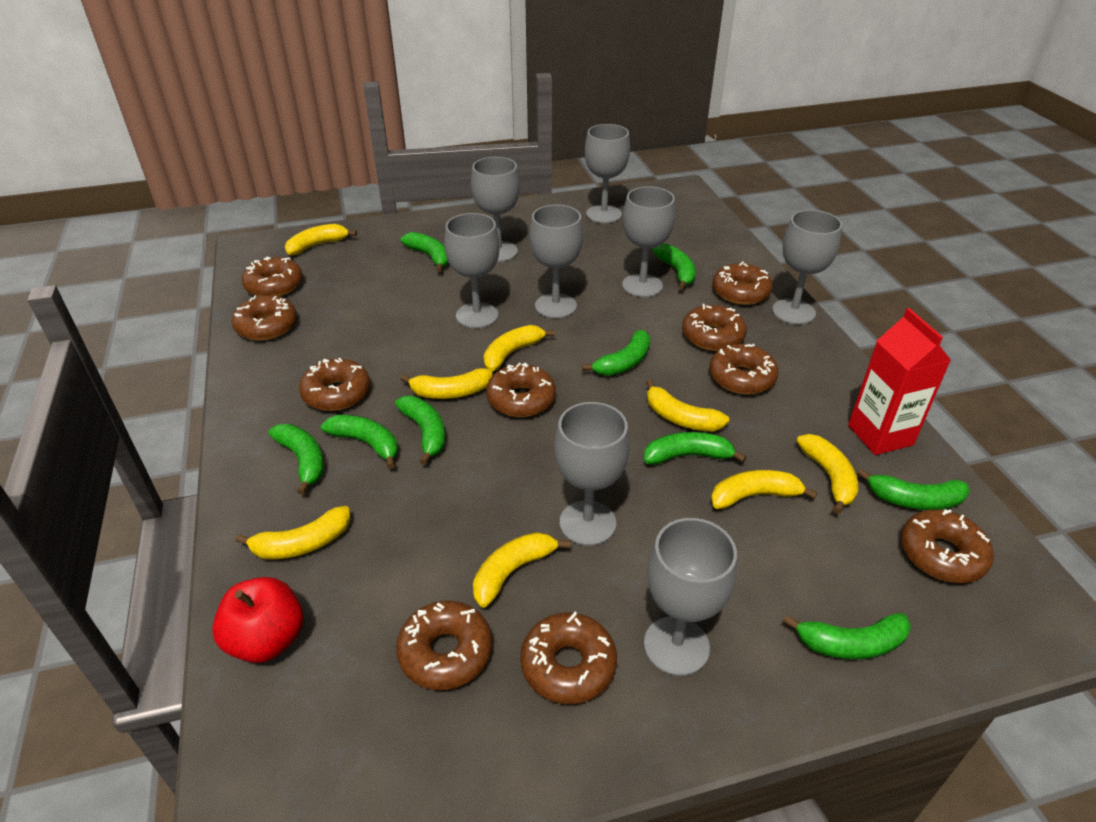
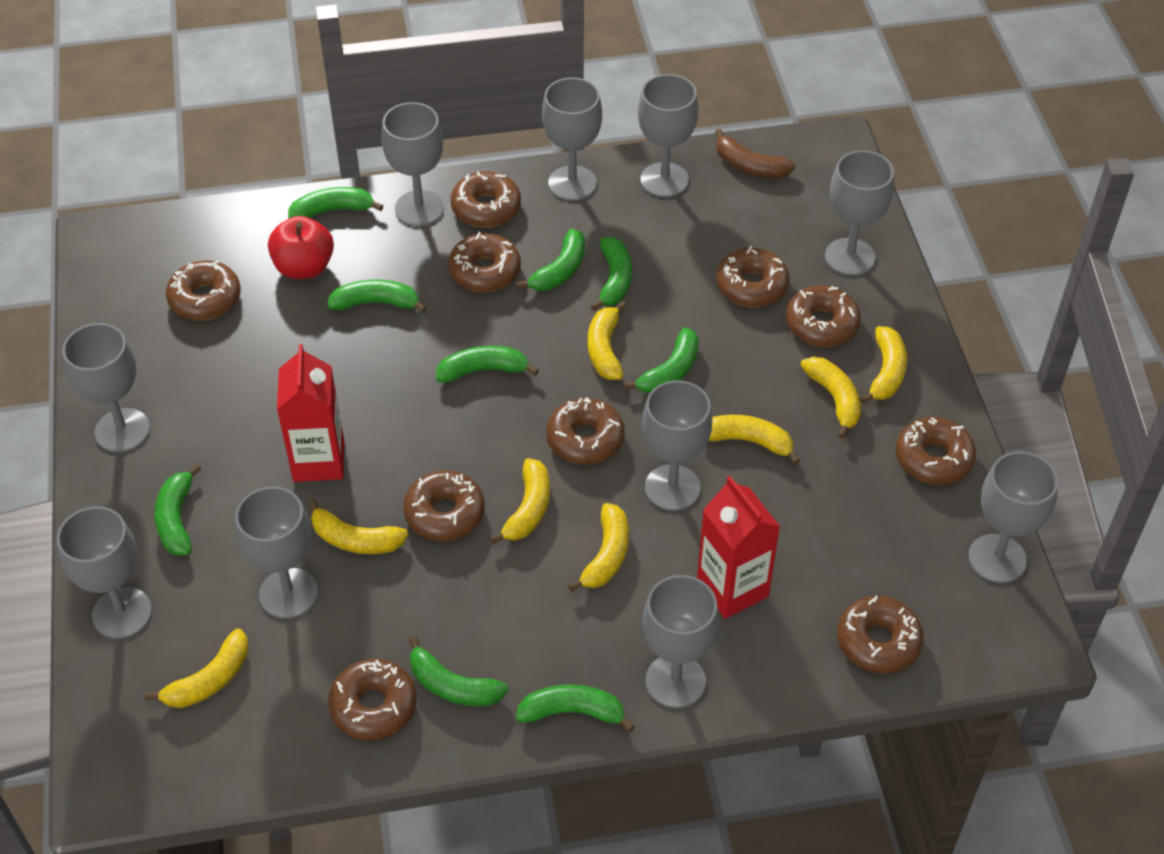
brown banana: none = 0 -> [715,129,795,178] = 1
grey goblet: [444,213,500,328] [471,157,520,262] [530,204,583,318] [554,402,630,546] [585,124,630,223] [622,186,675,297] [644,518,737,676] [772,210,842,325] = 8 -> [57,506,152,639] [62,323,150,452] [235,487,318,619] [382,102,444,226] [542,77,602,201] [638,74,698,197] [642,380,712,511] [642,575,719,708] [825,150,894,276] [968,451,1058,583] = 10
red carton: [848,308,951,455] = 1 -> [277,344,344,482] [697,476,780,619] = 2

